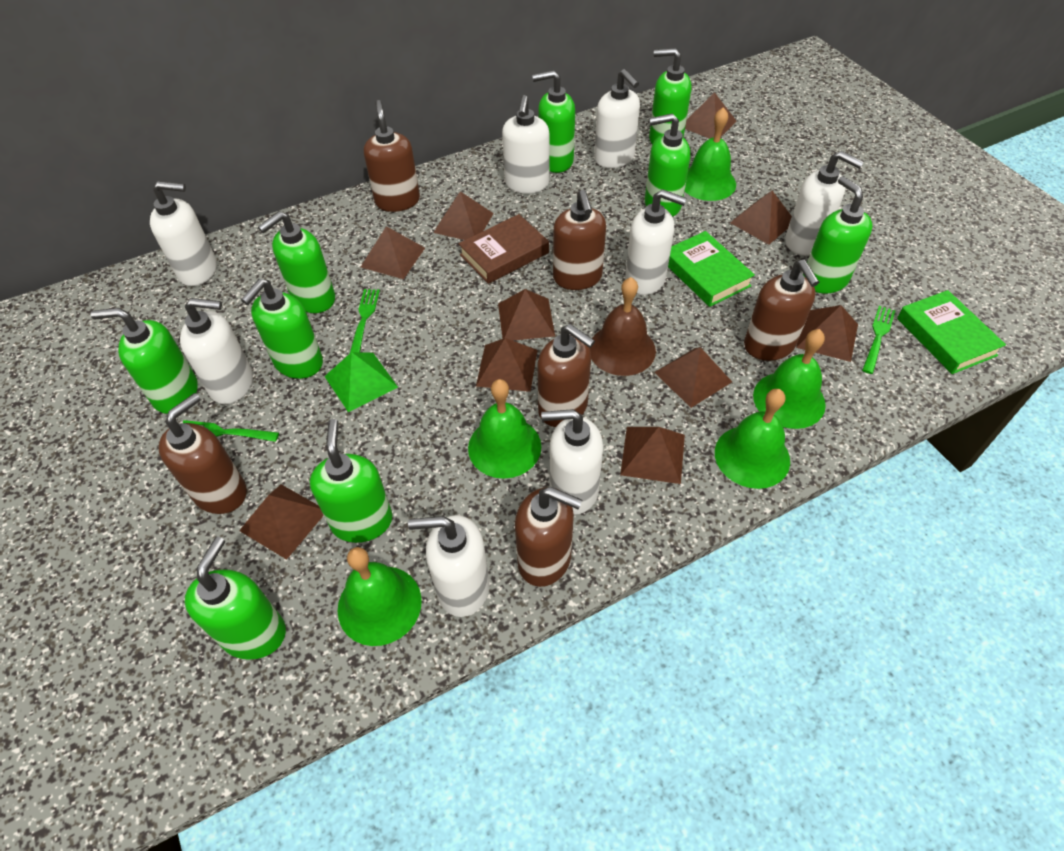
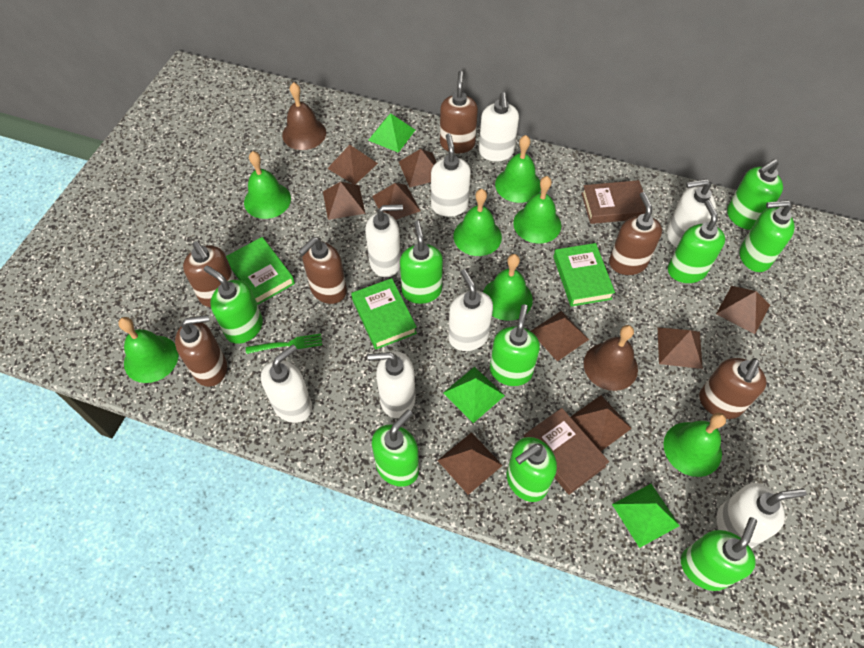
brown bell: [590,277,656,376] = 1 -> [282,82,326,150] [584,325,638,391] = 2
brown book: [458,214,549,284] = 1 -> [524,408,609,495] [581,180,646,224] = 2
brown pyramid: [239,484,324,559] [361,226,425,279] [433,192,494,240] [476,338,537,392] [498,289,555,341] [620,427,685,484] [654,347,732,408] [685,92,737,139] [730,191,792,244] [796,305,858,362] = 10 -> [323,182,365,220] [327,145,378,185] [372,183,421,220] [399,149,436,188] [437,432,503,495] [531,311,589,362] [571,395,632,451] [657,327,703,369] [716,286,770,334] = 9
green bell: [338,547,422,646] [468,379,541,479] [685,107,736,201] [715,389,790,489] [753,329,826,429] = 5 -> [118,317,179,383] [244,151,291,219] [453,189,502,256] [483,254,533,321] [495,135,541,203] [513,176,561,243] [663,413,726,477] = 7
green book: [668,231,755,307] [897,290,1006,374] = 2 -> [226,237,295,305] [351,278,417,349] [553,243,615,306] = 3
green fork: [183,420,279,442] [350,289,380,353] [862,306,895,374] = 3 -> [246,333,322,354] = 1
green pyramid: [325,352,398,412] = 1 -> [368,113,415,153] [443,367,505,423] [612,484,679,548] = 3

